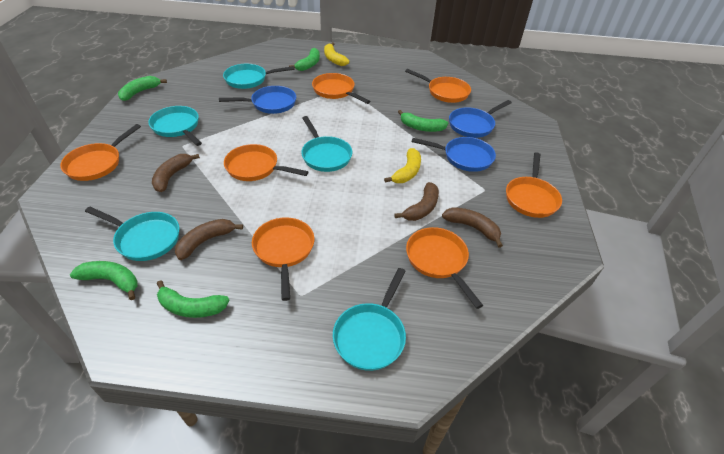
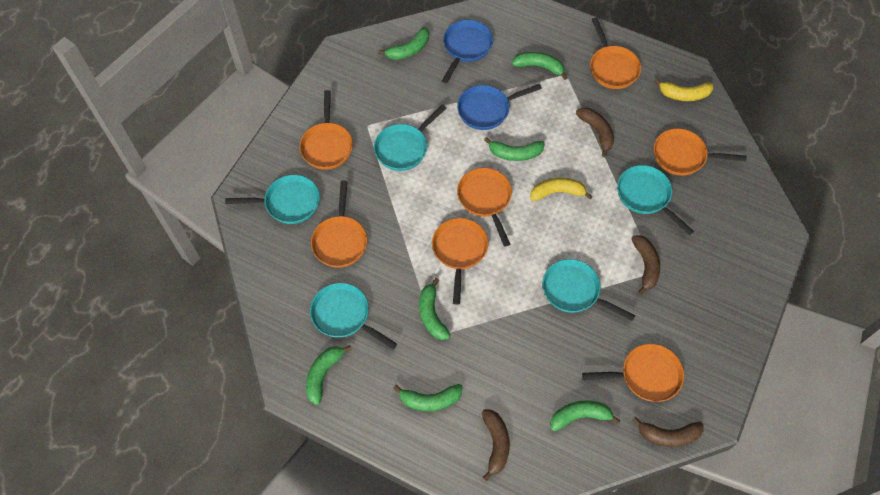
blue pan: [219,86,296,114] [412,137,496,172] [449,100,512,138] = 3 -> [442,20,493,83] [457,84,542,130] = 2
green banana: [70,261,138,300] [118,76,167,101] [157,280,229,318] [289,48,320,71] [398,110,448,132] = 5 -> [306,346,352,405] [378,27,429,60] [393,384,462,411] [419,278,450,340] [484,137,545,161] [512,52,568,80] [550,400,621,431] = 7

